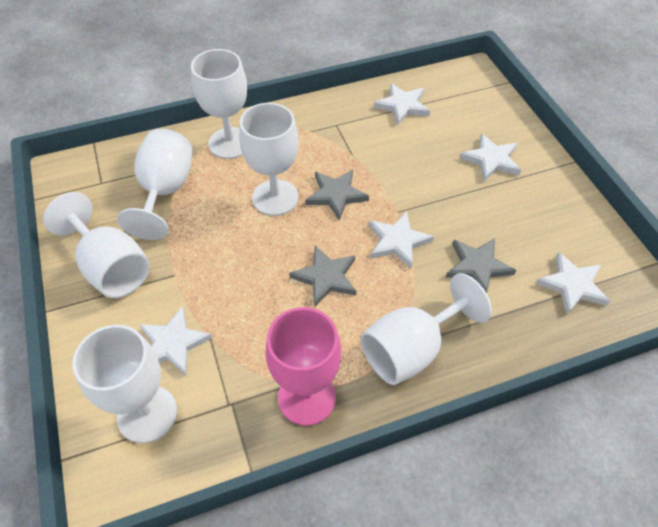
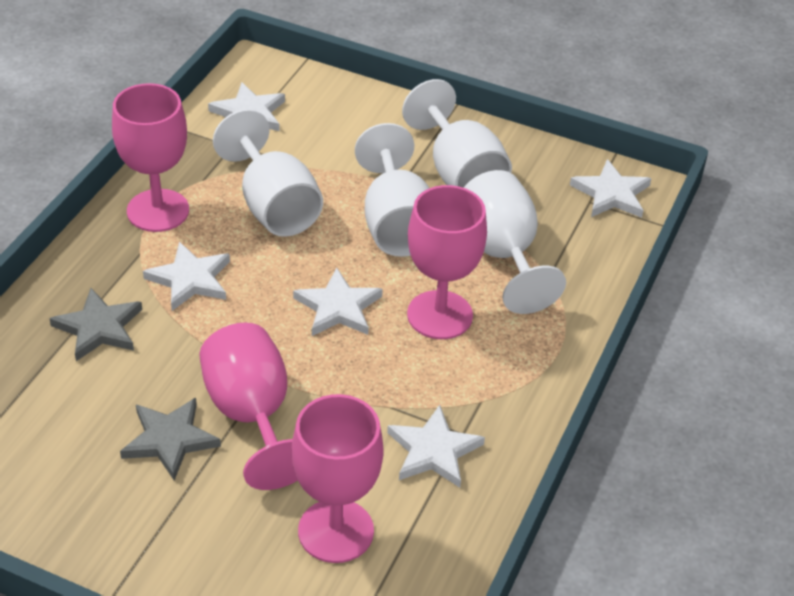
grey star: [289,245,357,307] [305,170,369,221] [446,238,516,293] = 3 -> [49,288,142,361] [120,398,221,481] = 2
pink goblet: [265,307,341,426] = 1 -> [112,83,189,232] [199,323,298,490] [292,394,384,563] [407,185,487,339] = 4
white goblet: [43,192,150,298] [72,325,177,443] [117,129,192,240] [191,49,247,159] [239,103,299,216] [360,273,492,385] = 6 -> [213,109,323,237] [355,123,429,257] [402,79,512,188] [464,170,566,314] = 4

